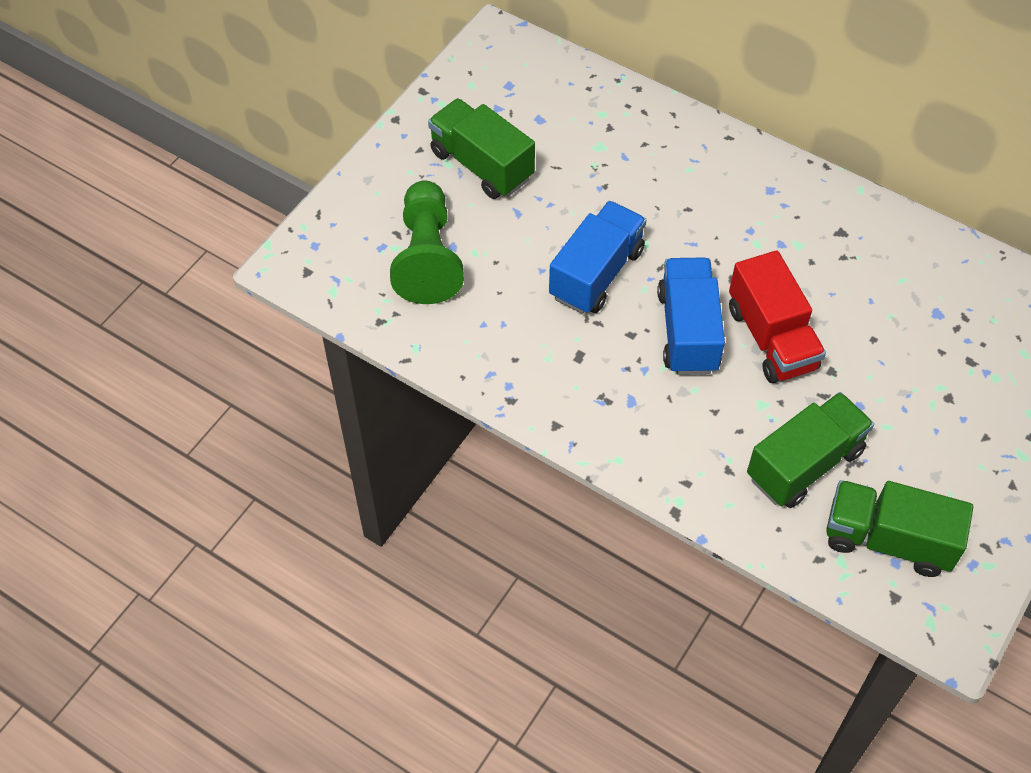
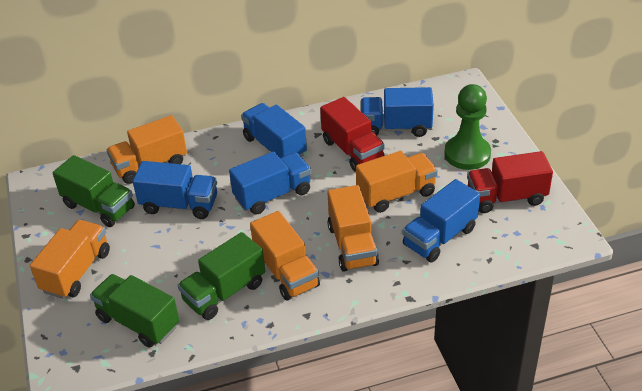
blue truck: [549,201,646,314] [657,257,725,375] = 2 -> [133,161,217,219] [229,151,311,214] [241,103,307,158] [361,87,434,137] [402,179,480,262] = 5
orange truck: none = 0 -> [30,220,110,299] [107,115,187,184] [250,211,320,301] [327,185,379,272] [356,151,438,213] = 5
red truck: [729,250,826,383] = 1 -> [320,97,385,172] [467,151,553,213] = 2

